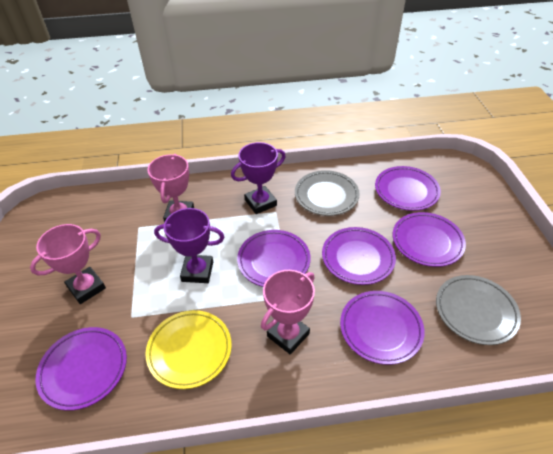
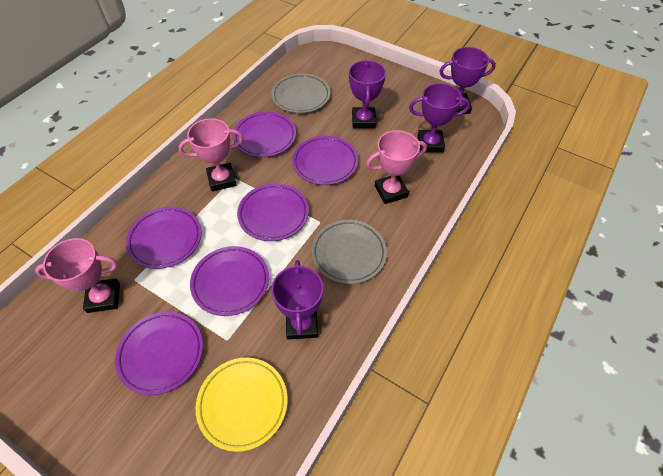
purple trophy: [154,208,224,283] [231,142,286,214] = 2 -> [271,260,323,339] [349,60,386,129] [409,83,470,153] [440,47,496,114] = 4

